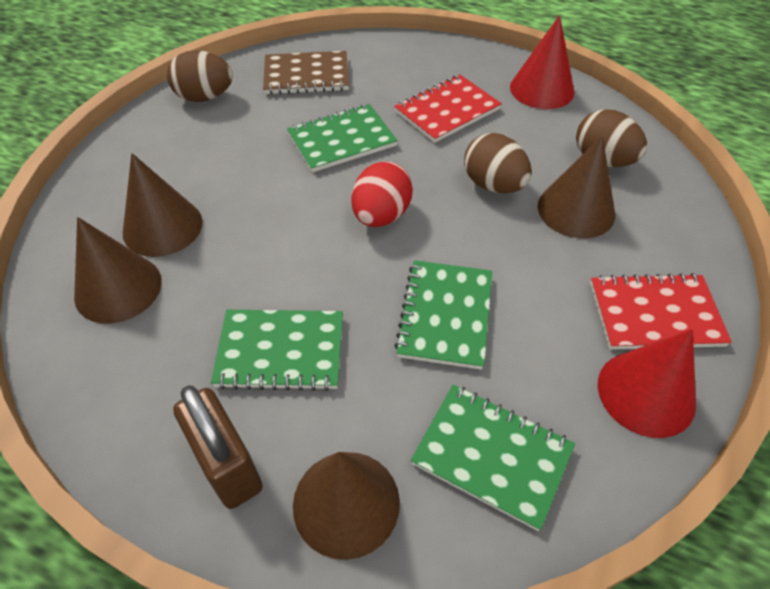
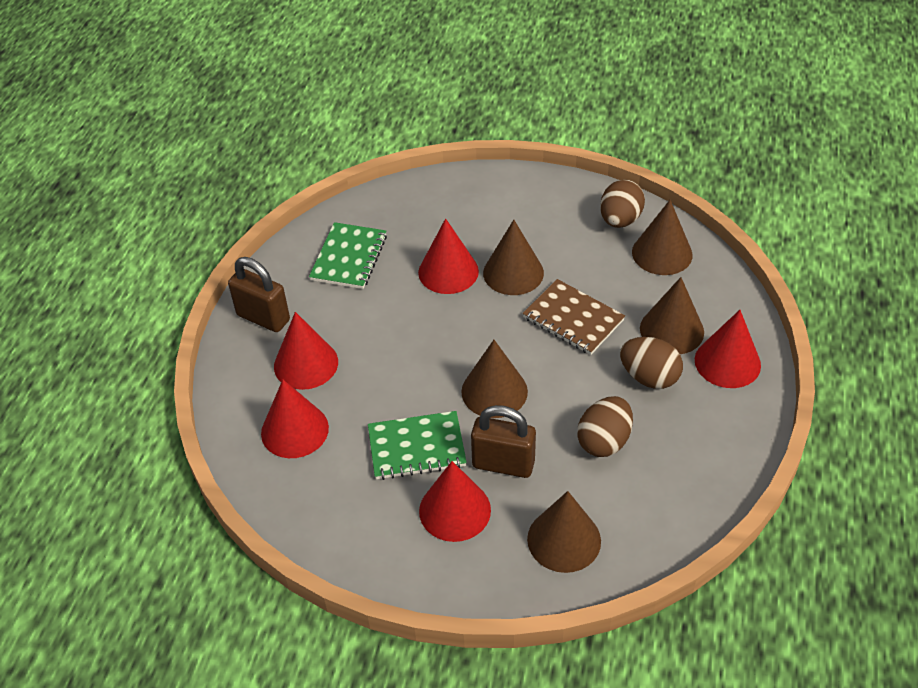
brown cone: [74,217,162,324] [123,153,203,257] [293,452,400,560] [538,136,615,238] = 4 -> [461,340,528,418] [483,220,544,295] [527,491,601,573] [632,200,693,275] [640,277,704,354] = 5
brown padlock: [173,385,263,509] = 1 -> [228,257,290,332] [471,405,536,478] = 2
green notebook: [211,310,343,391] [287,104,398,173] [394,260,492,370] [411,385,575,531] = 4 -> [309,222,387,289] [368,411,467,480] = 2
red cone: [510,15,575,109] [598,329,696,438] = 2 -> [261,380,329,458] [274,312,338,390] [418,218,479,294] [419,461,491,542] [695,310,761,388] = 5
red egg: [352,161,413,227] = 1 -> none = 0
red notebook: [394,75,502,143] [590,273,732,350] = 2 -> none = 0

